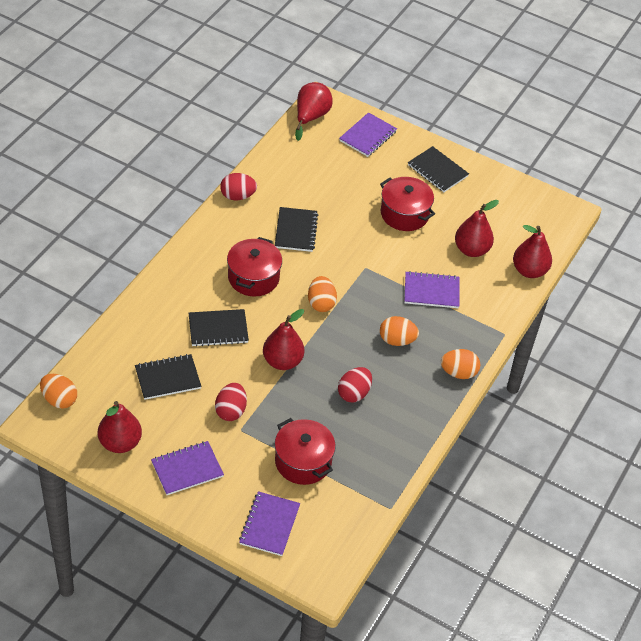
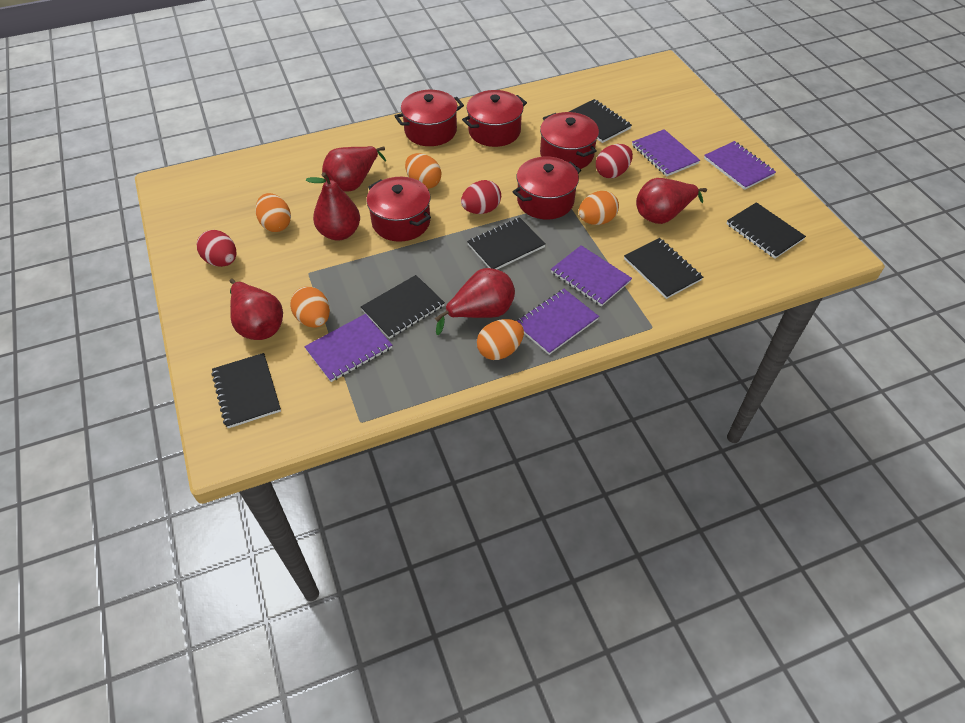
black notebook: [135,354,201,400] [188,309,249,347] [275,207,318,252] [408,146,469,192] = 4 -> [211,353,281,428] [361,275,445,339] [467,217,546,269] [569,99,632,143] [624,238,703,299] [726,202,806,259] = 6
orange egg: [40,374,77,409] [308,276,337,312] [380,316,419,346] [441,349,480,379] = 4 -> [256,193,291,232] [290,286,330,328] [405,153,441,189] [477,319,524,360] [579,191,619,225] = 5
purple notebook: [151,441,224,495] [239,491,300,556] [339,112,397,157] [405,271,460,308] = 4 -> [304,314,392,382] [517,289,599,355] [551,245,632,306] [632,129,700,176] [704,141,776,190] = 5
red pot: [227,237,282,296] [275,418,336,485] [380,177,435,231] = 3 -> [367,177,431,242] [395,90,464,146] [462,90,527,147] [513,156,581,220] [540,112,599,169] = 5

